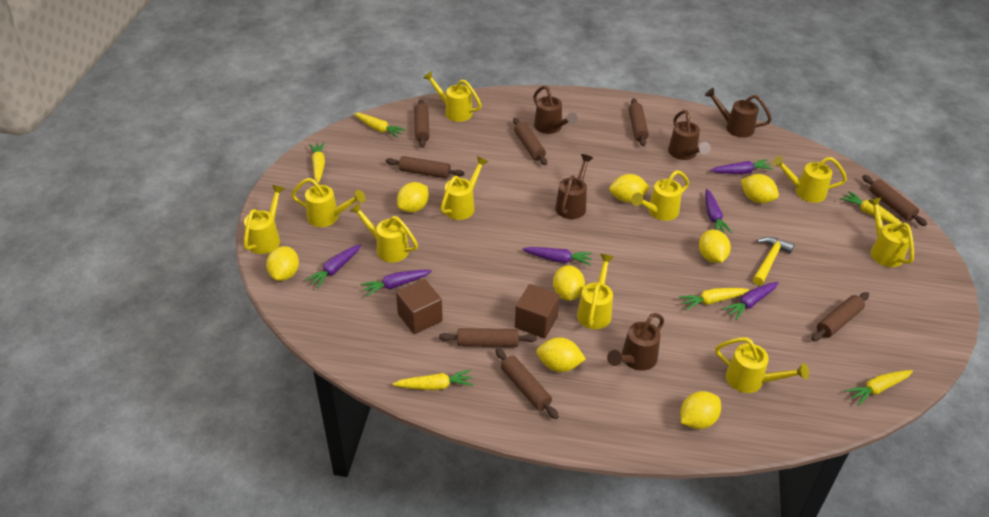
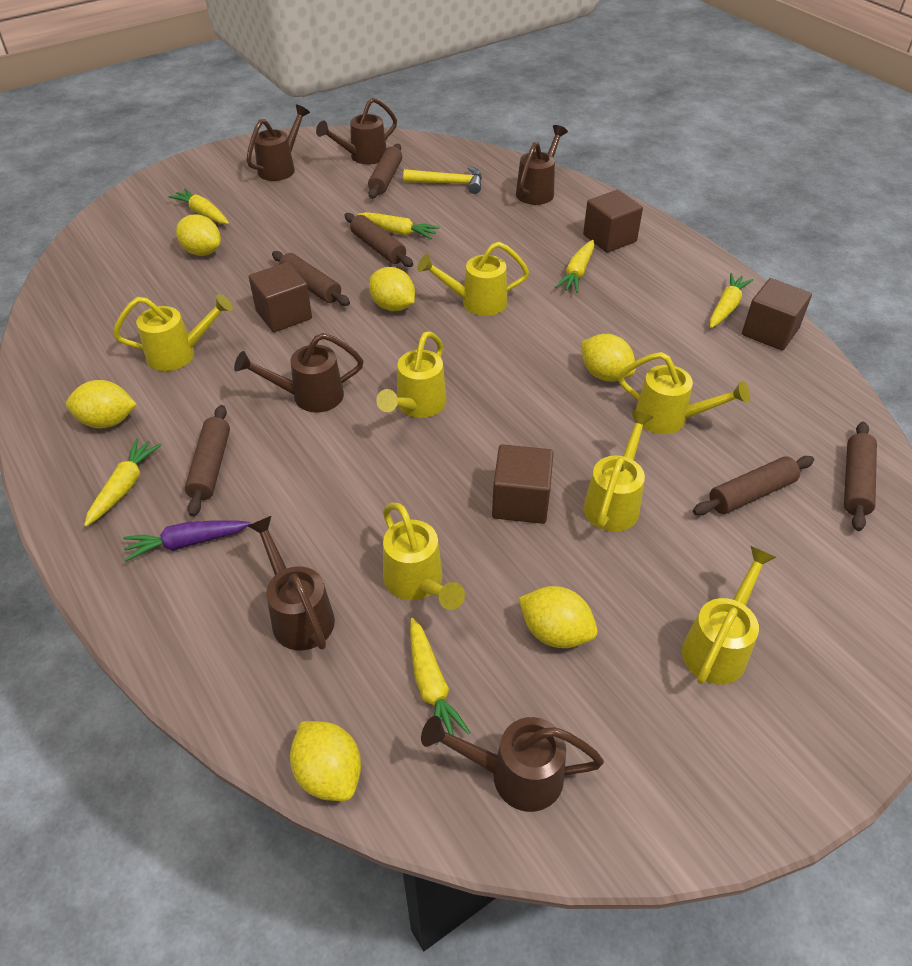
brown cube: [396,279,443,334] [515,284,560,338] = 2 -> [249,262,312,332] [492,444,554,524] [583,190,643,253] [742,278,812,351] = 4
brown rolling pin: [386,156,464,179] [414,99,429,148] [439,328,537,347] [495,348,559,419] [513,118,547,165] [629,98,649,146] [811,292,869,341] [862,175,927,226] = 8 -> [185,405,230,517] [272,251,350,306] [345,213,413,267] [368,144,402,199] [693,456,814,515] [844,422,877,531] = 6
brown watering can: [533,86,578,134] [555,154,593,219] [607,313,664,371] [668,110,711,160] [704,88,772,138] = 5 -> [234,333,364,413] [246,105,310,181] [248,516,335,651] [316,97,397,165] [421,716,604,812] [516,125,568,205] = 6
purple carrot: [305,244,361,288] [361,270,432,297] [522,247,593,265] [705,189,732,233] [710,159,773,174] [723,282,779,320] = 6 -> [123,520,251,562] = 1
yellow lemon: [266,246,299,281] [397,182,429,213] [537,337,586,372] [553,265,585,301] [609,174,650,203] [681,391,721,429] [699,230,731,263] [741,174,779,203] = 8 -> [66,380,137,429] [176,214,221,256] [290,721,361,801] [369,267,415,311] [518,586,598,648] [581,334,636,382] = 6
yellow watering can: [244,185,285,254] [291,178,365,227] [350,202,418,262] [423,71,482,122] [440,156,488,220] [577,254,614,329] [631,170,689,221] [715,337,809,393] [772,155,847,203] [868,198,914,267] = 10 -> [113,294,233,371] [376,331,447,418] [383,503,465,610] [417,242,529,316] [583,410,654,532] [618,352,750,434] [682,546,777,684] = 7

